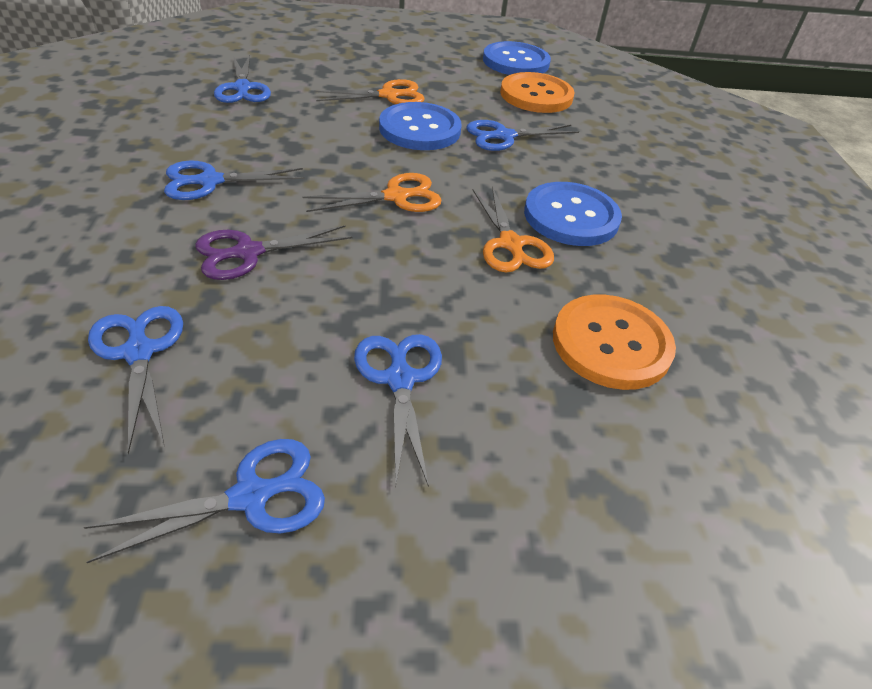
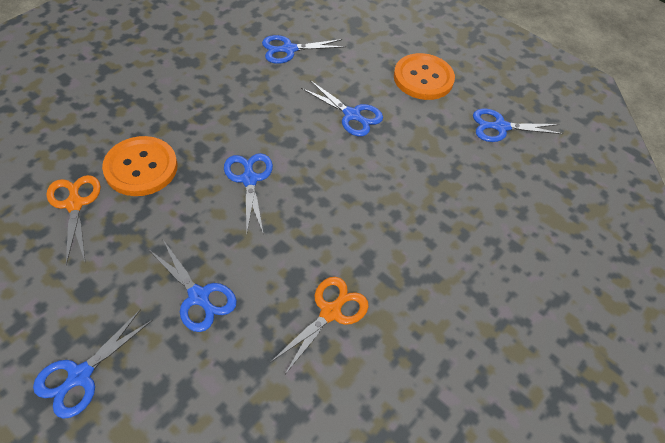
blue button: [379,102,462,150] [483,41,551,75] [524,182,622,246] = 3 -> none = 0
orange scissors: [302,173,441,212] [314,79,425,104] [473,186,554,272] = 3 -> [46,175,101,265] [271,277,369,374] = 2
purple scissors: [195,225,352,280] = 1 -> none = 0

